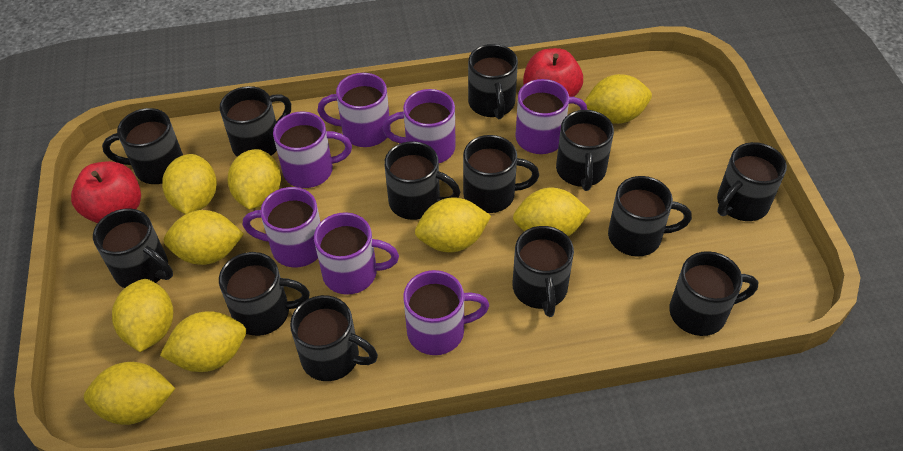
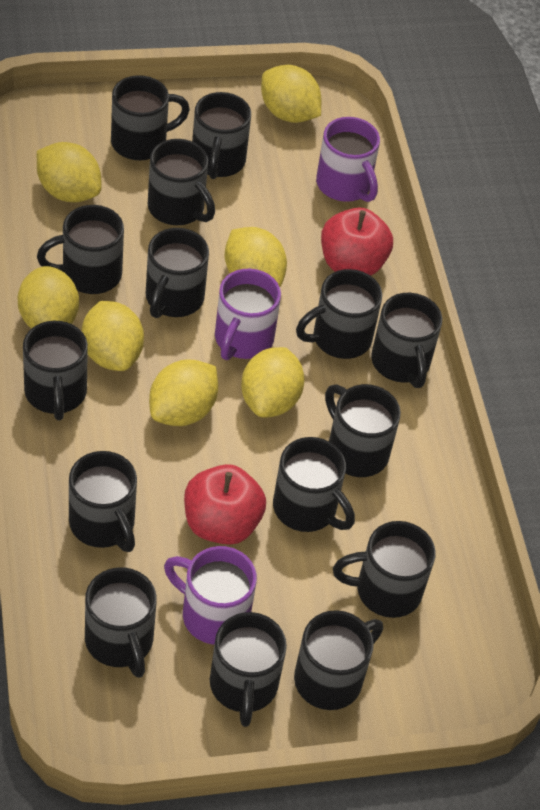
black mug: [93,209,173,288] [102,108,183,184] [219,252,310,336] [220,86,291,157] [290,295,378,381] [384,141,460,220] [463,135,539,213] [468,44,518,119] [512,226,574,317] [556,110,614,191] [608,176,692,257] [669,251,759,336] [717,142,787,221] = 13 -> [23,321,88,420] [37,205,124,294] [69,451,137,552] [85,567,157,678] [111,75,190,160] [146,228,209,318] [148,139,215,225] [192,92,251,179] [210,612,287,727] [273,437,355,532] [294,610,383,710] [296,269,382,359] [325,384,401,477] [333,521,436,618] [371,293,442,388] = 15
purple mug: [243,187,321,268] [273,112,352,188] [314,212,399,295] [318,73,391,147] [383,89,456,163] [403,270,489,355] [515,79,587,154] = 7 -> [164,546,257,645] [215,269,281,360] [316,117,380,202] = 3
yellow lemon: [84,362,175,425] [112,279,173,352] [160,311,246,372] [162,154,217,214] [164,210,244,265] [227,149,281,209] [415,198,491,252] [513,188,590,236] [584,74,652,124] = 9 -> [18,266,79,329] [37,142,101,203] [82,301,144,371] [149,359,218,426] [225,227,287,287] [241,347,305,418] [261,65,321,123] = 7

